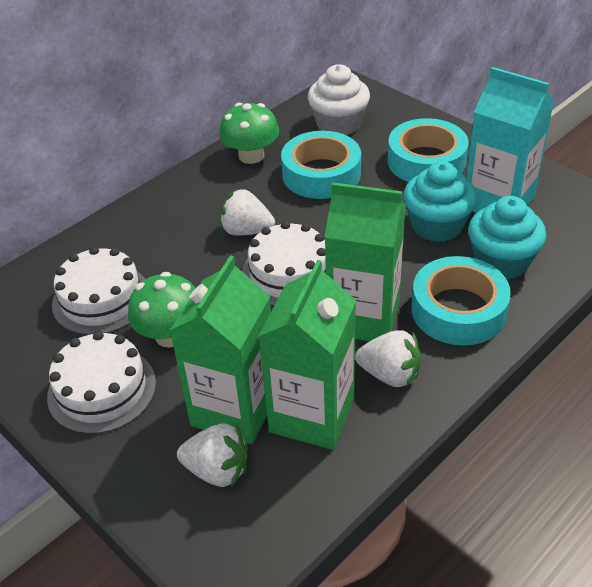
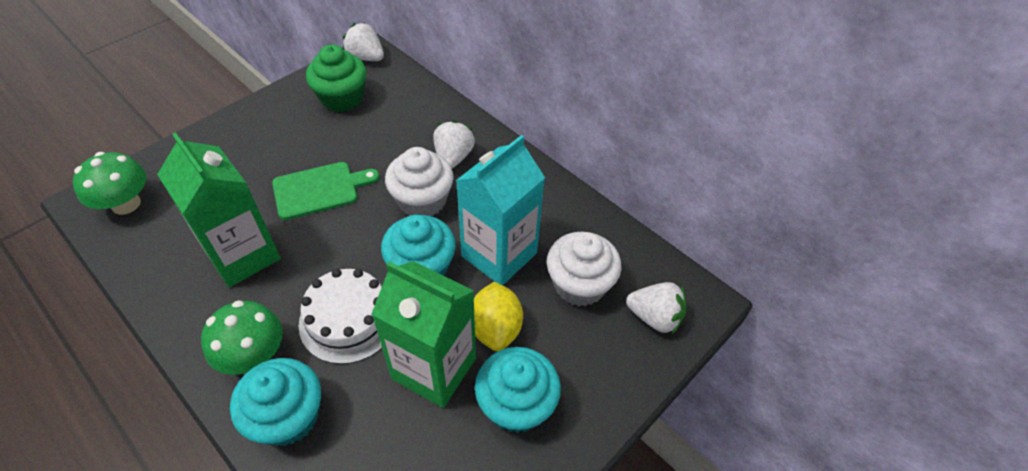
green carton: [169,255,271,444] [258,260,356,450] [325,182,406,342] = 3 -> [157,132,281,287] [371,261,476,408] = 2
green cupcake: none = 0 -> [306,44,367,112] = 1
green cutting board: none = 0 -> [272,162,379,220] = 1
turquoise cupcake: [403,161,477,242] [468,196,546,280] = 2 -> [230,358,321,446] [381,215,456,276] [475,347,561,433] = 3
turquoise tape: [281,131,361,199] [388,118,469,182] [411,256,511,346] = 3 -> none = 0
white cake: [47,331,156,434] [52,247,145,335] [242,221,326,306] = 3 -> [299,269,382,364] = 1
white cupcake: [308,64,370,135] = 1 -> [385,147,454,216] [547,232,621,306] = 2
yellow lemon: none = 0 -> [474,282,523,351] = 1

